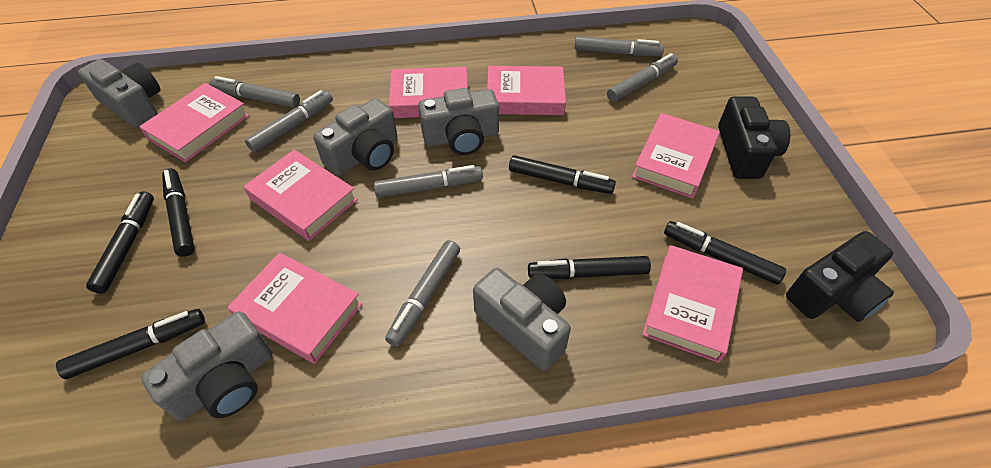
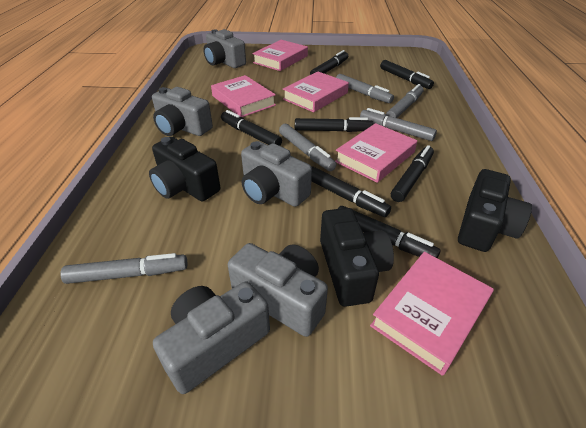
black camera: [718,96,790,179] [786,231,894,322] = 2 -> [149,137,220,201] [320,208,394,307] [458,169,532,252] = 3
black marker: [56,309,205,379] [86,191,154,294] [162,169,195,257] [509,155,616,194] [528,256,651,279] [664,221,786,284] = 6 -> [221,110,282,146] [295,117,373,132] [310,50,348,75] [311,166,391,217] [338,206,441,258] [380,60,434,89] [391,145,434,202] = 7
grey marker: [210,76,300,108] [245,90,333,152] [374,165,483,198] [385,240,460,347] [574,36,664,56] [607,53,678,102] = 6 -> [60,253,188,284] [279,124,337,171] [336,74,394,103] [360,108,437,141] [386,84,424,118] = 5
pink book: [139,83,249,162] [227,253,362,364] [244,150,358,241] [389,67,468,118] [487,66,566,115] [632,113,720,198] [642,245,743,363] = 7 -> [211,75,276,117] [252,40,308,71] [283,72,349,112] [335,123,417,183] [370,252,494,376] = 5

